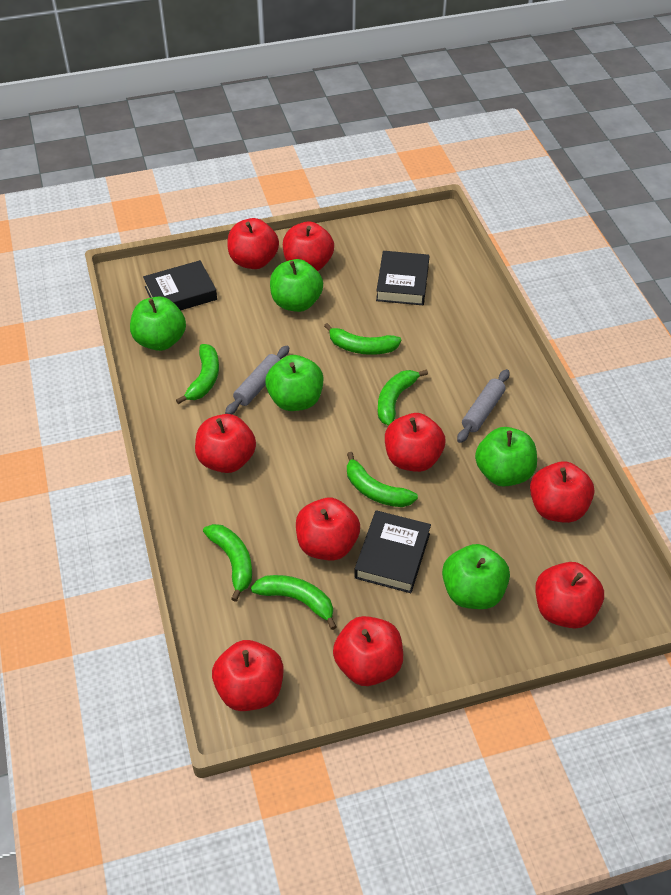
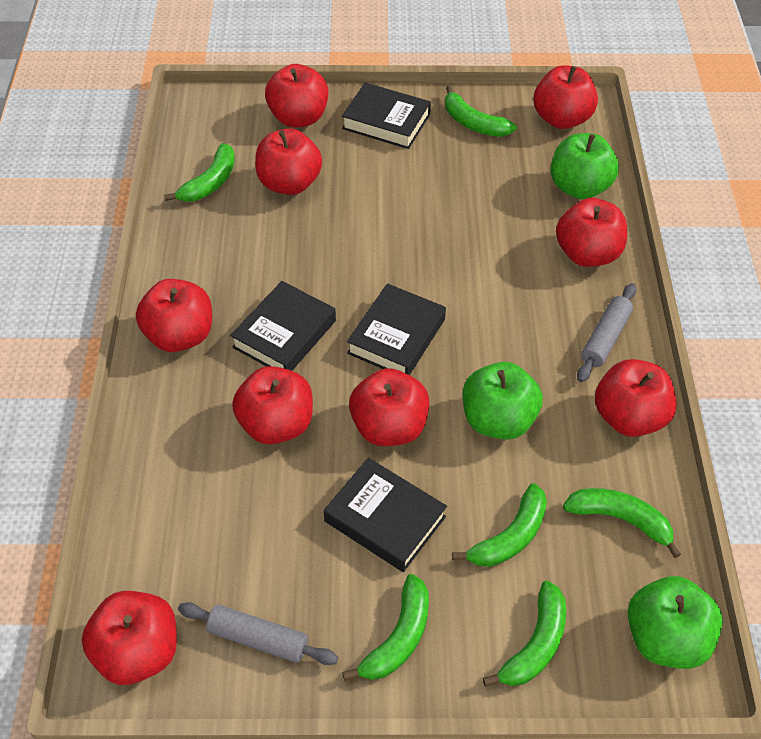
black book: [143,260,217,310] [354,510,431,593] [376,251,429,305] = 3 -> [230,281,336,371] [324,458,447,572] [342,83,431,149] [347,283,446,375] = 4
green apple: [130,297,186,351] [265,355,323,411] [270,259,323,312] [442,544,510,609] [475,427,537,487] = 5 -> [463,362,543,440] [551,133,619,199] [628,576,723,669] = 3

